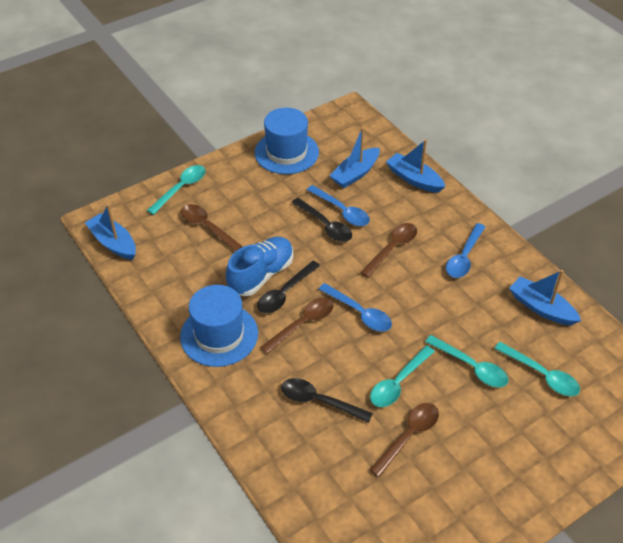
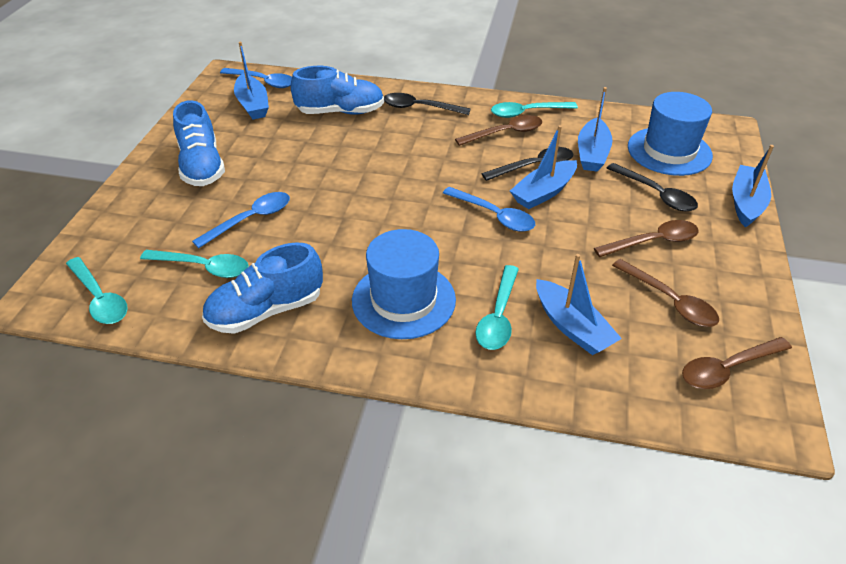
blue boat: [85,204,136,260] [329,127,380,188] [386,139,445,193] [509,270,581,325] = 4 -> [234,42,269,119] [510,125,577,209] [536,254,622,355] [578,87,612,172] [732,145,774,227] = 5
blue shoe: [226,237,293,296] = 1 -> [173,100,225,186] [202,242,323,334] [291,66,384,115] = 3

